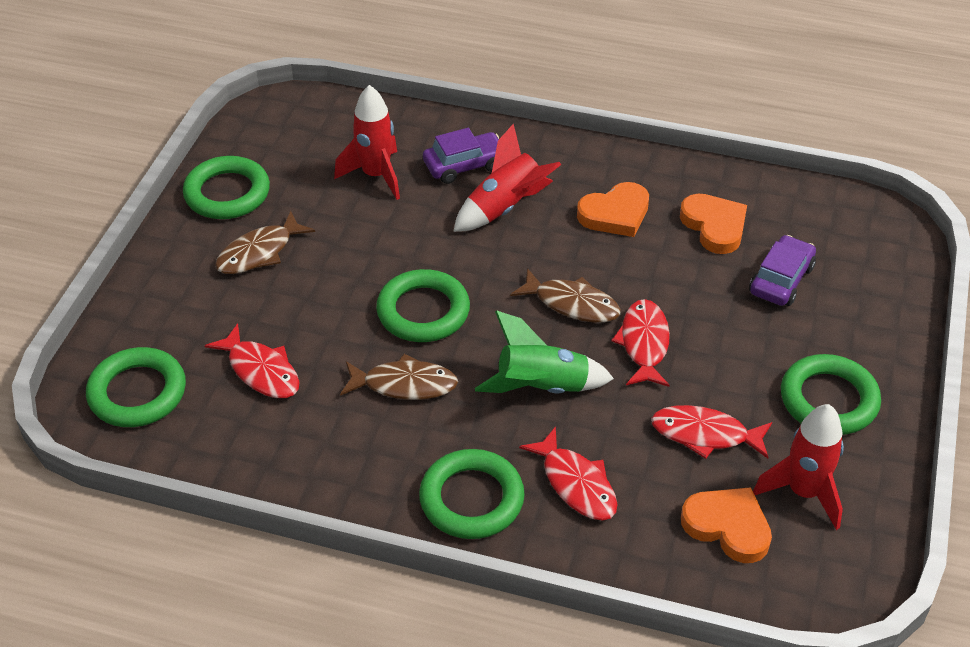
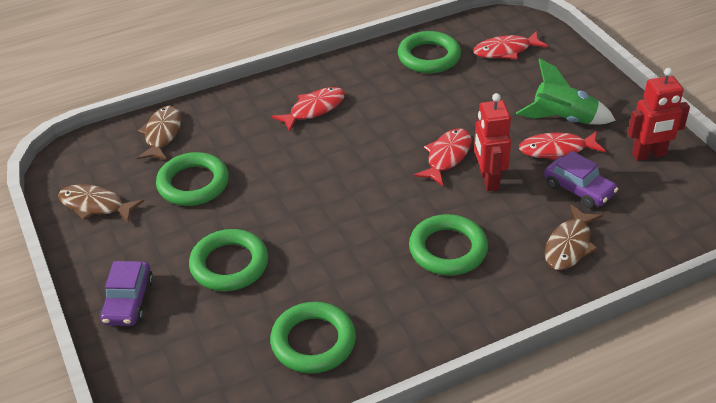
orange heart: [577,182,649,237] [680,194,747,254] [681,487,772,563] = 3 -> none = 0
red robot: none = 0 -> [474,93,511,191] [628,68,690,161] = 2
red rocket: [334,85,400,200] [453,123,561,232] [753,404,844,530] = 3 -> none = 0

